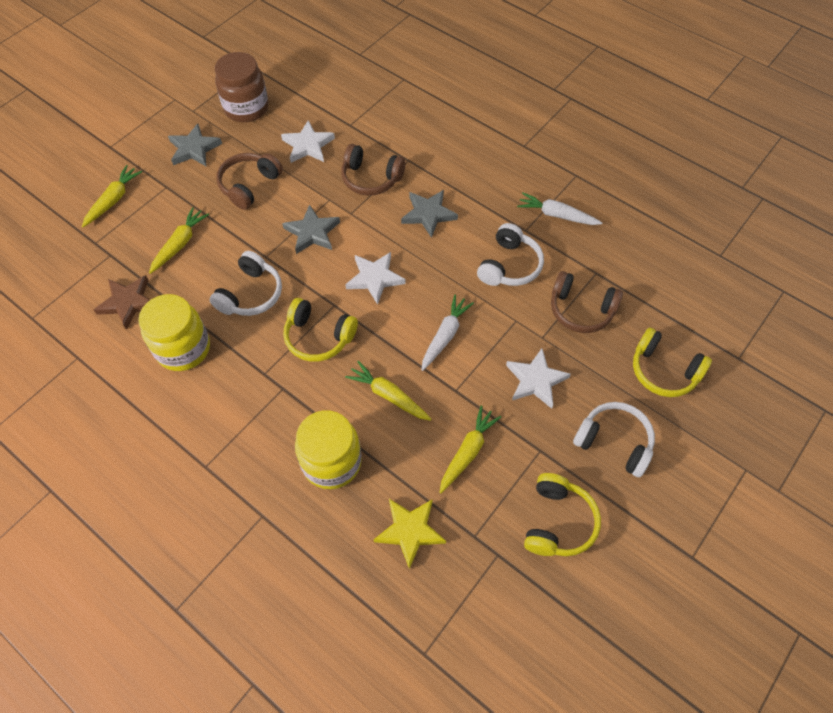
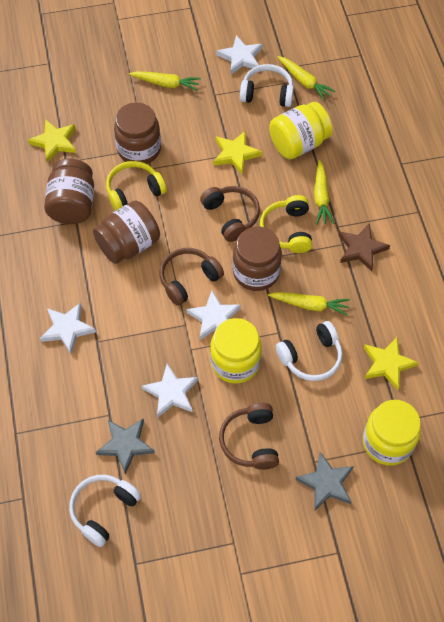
brown jar: [215,52,269,122] = 1 -> [44,159,94,224] [93,200,160,264] [114,103,161,164] [233,227,282,291] = 4
grey star: [168,124,222,166] [282,204,340,254] [401,190,458,238] = 3 -> [96,419,155,474] [295,452,354,510] = 2
white carrot: [421,295,474,371] [517,193,602,225] = 2 -> none = 0
white star: [281,121,335,163] [345,252,406,305] [506,348,571,409] = 3 -> [40,302,96,354] [142,364,198,418] [186,291,241,340] [217,35,263,74] = 4
yellow headphones: [283,298,358,362] [524,473,601,556] [633,328,712,397] = 3 -> [106,161,167,211] [260,195,312,253] = 2
yellow jar: [138,294,210,371] [295,410,362,489] = 2 -> [210,318,262,384] [269,102,332,160] [363,400,421,465] = 3
yellow star: [374,499,446,569] = 1 -> [28,119,76,163] [214,131,262,174] [364,337,419,390] = 3

